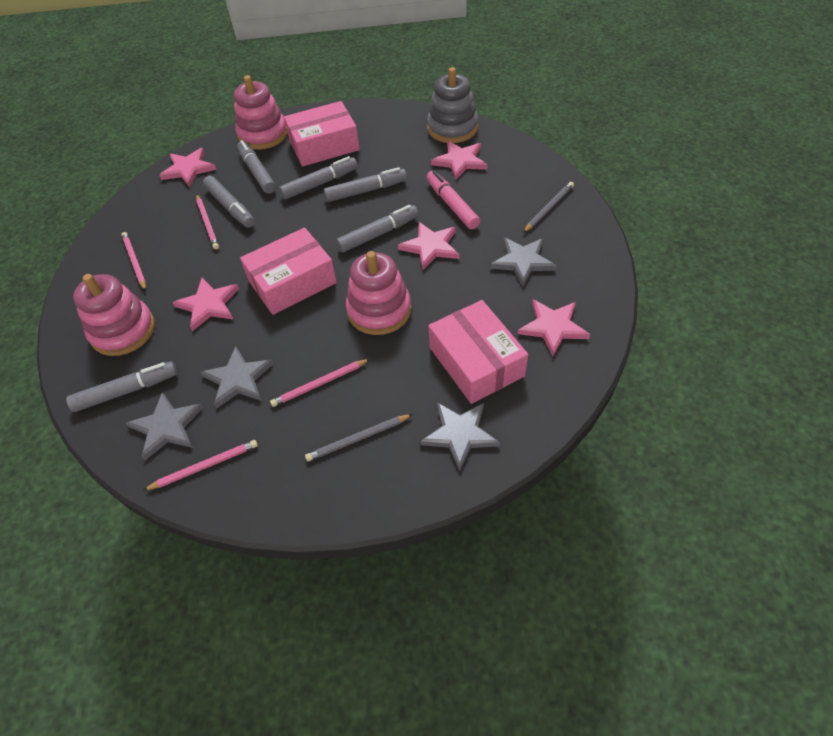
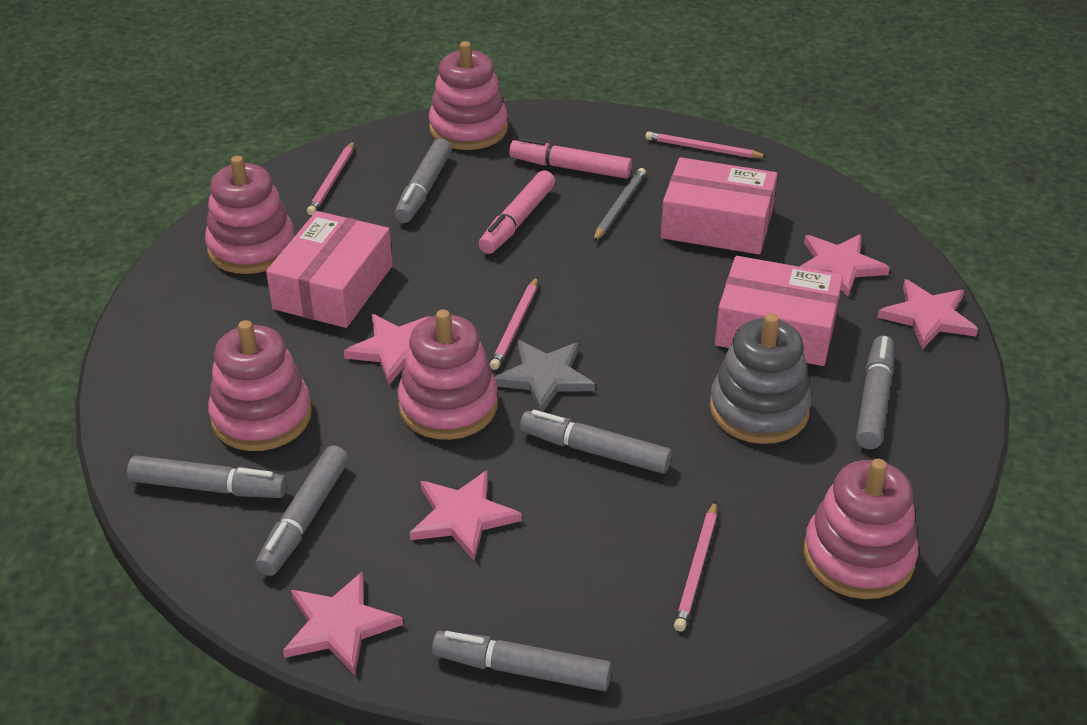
grey pencil: [305,414,413,462] [523,182,574,233] = 2 -> [593,168,646,242] = 1
grey star: [126,392,203,460] [201,347,273,409] [420,402,500,471] [490,238,557,286] = 4 -> [494,340,595,412] = 1
pink marker: [426,170,480,229] = 1 -> [479,170,555,254] [509,137,632,179] = 2
pink stacking toy: [73,274,155,356] [234,75,288,150] [346,251,411,335] = 3 -> [205,156,295,274] [208,320,312,451] [397,310,498,440] [429,41,508,150] [803,459,918,599] = 5

